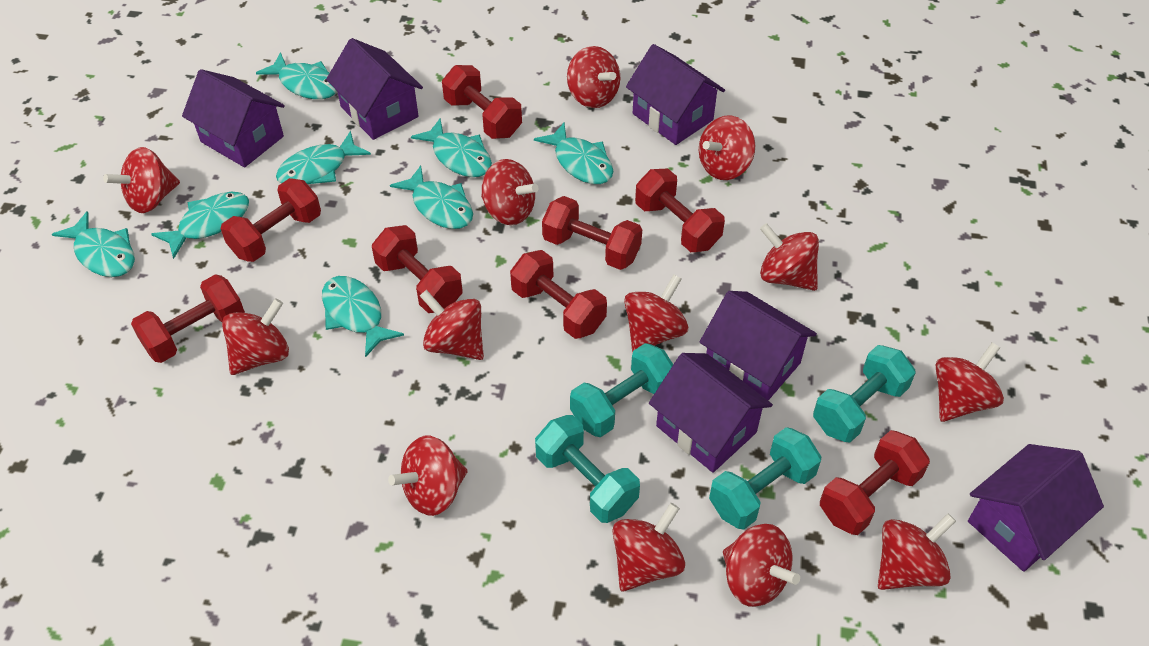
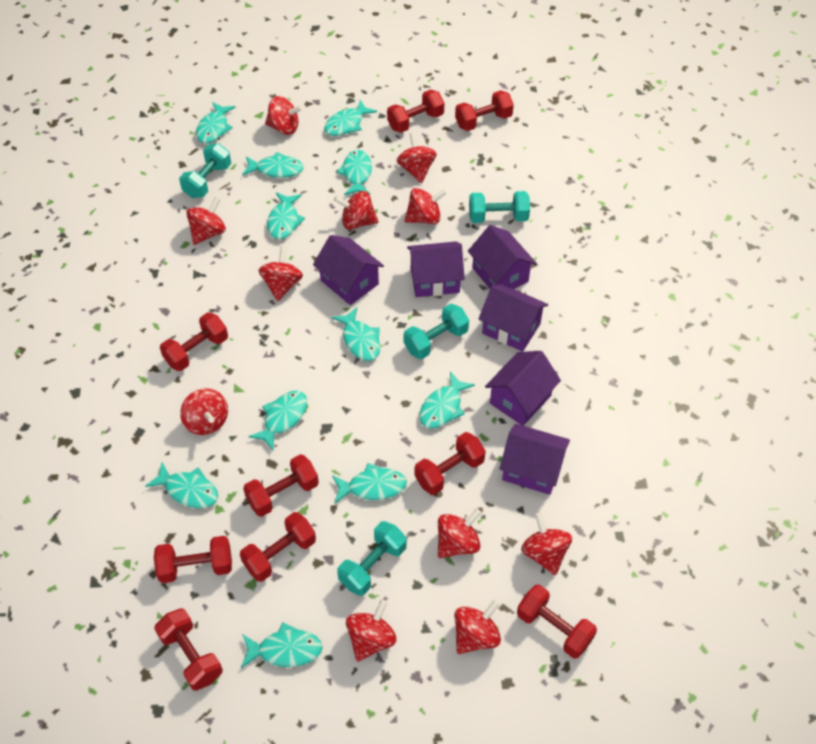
red dumbbell: [131,274,245,363] [221,178,321,262] [372,225,463,313] [442,65,522,139] [510,250,607,339] [542,196,642,270] [635,168,725,252] [820,430,930,535] = 8 -> [154,536,232,583] [154,608,223,691] [160,312,228,371] [240,512,316,582] [243,454,319,517] [387,90,444,133] [414,432,486,495] [455,90,514,131] [517,584,597,659] = 9
red spinning top: [103,147,180,213] [222,298,289,375] [388,436,468,516] [420,290,484,360] [481,159,538,225] [567,46,620,108] [612,503,685,592] [624,275,688,352] [699,116,755,180] [723,524,800,607] [760,223,819,291] [878,514,956,590] [936,343,1004,422] = 13 -> [180,388,228,435] [186,197,226,245] [258,246,303,301] [265,96,303,135] [334,191,379,229] [346,599,396,662] [397,132,437,183] [404,188,447,224] [438,508,481,558] [454,600,501,654] [521,513,572,576] = 11
turquoise fish: [52,211,135,277] [151,192,249,259] [256,52,337,99] [276,131,371,184] [322,276,404,357] [390,165,473,229] [411,118,492,177] [534,123,613,184] = 8 -> [145,462,218,508] [196,102,235,143] [241,622,323,668] [242,152,304,178] [249,391,307,450] [267,192,305,239] [324,100,377,136] [332,307,380,361] [332,463,407,503] [337,150,372,195] [420,372,475,429] = 11

